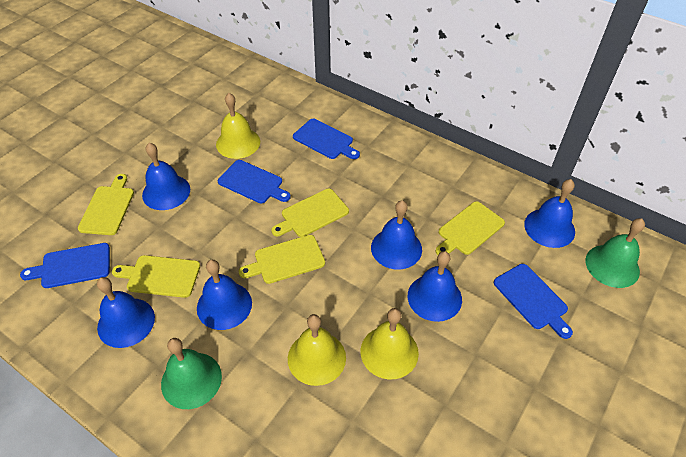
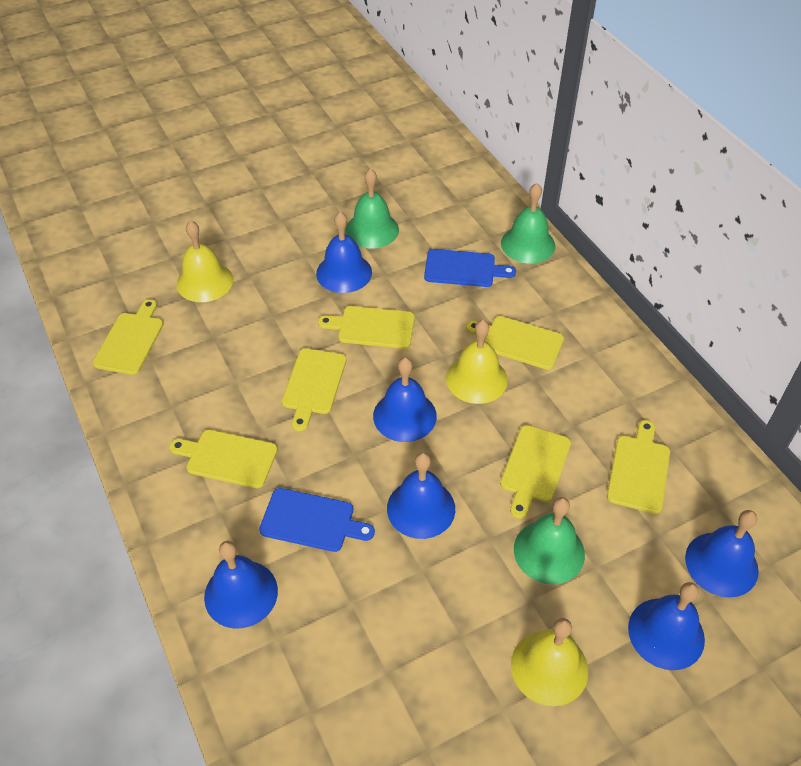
blue cutting board: [20,243,110,288] [218,160,291,203] [293,119,360,159] [494,264,573,339] = 4 -> [259,488,375,552] [424,249,516,287] = 2
green bell: [161,338,222,409] [586,218,645,288] = 2 -> [346,168,399,248] [501,183,555,264] [514,497,585,584] = 3
yellow cutting board: [78,174,134,235] [112,255,200,298] [239,235,325,284] [271,189,349,237] [435,201,505,255] = 5 -> [93,299,164,375] [169,430,278,488] [282,348,346,431] [318,306,415,349] [466,316,564,370] [500,425,571,518] [607,420,670,514] = 7

